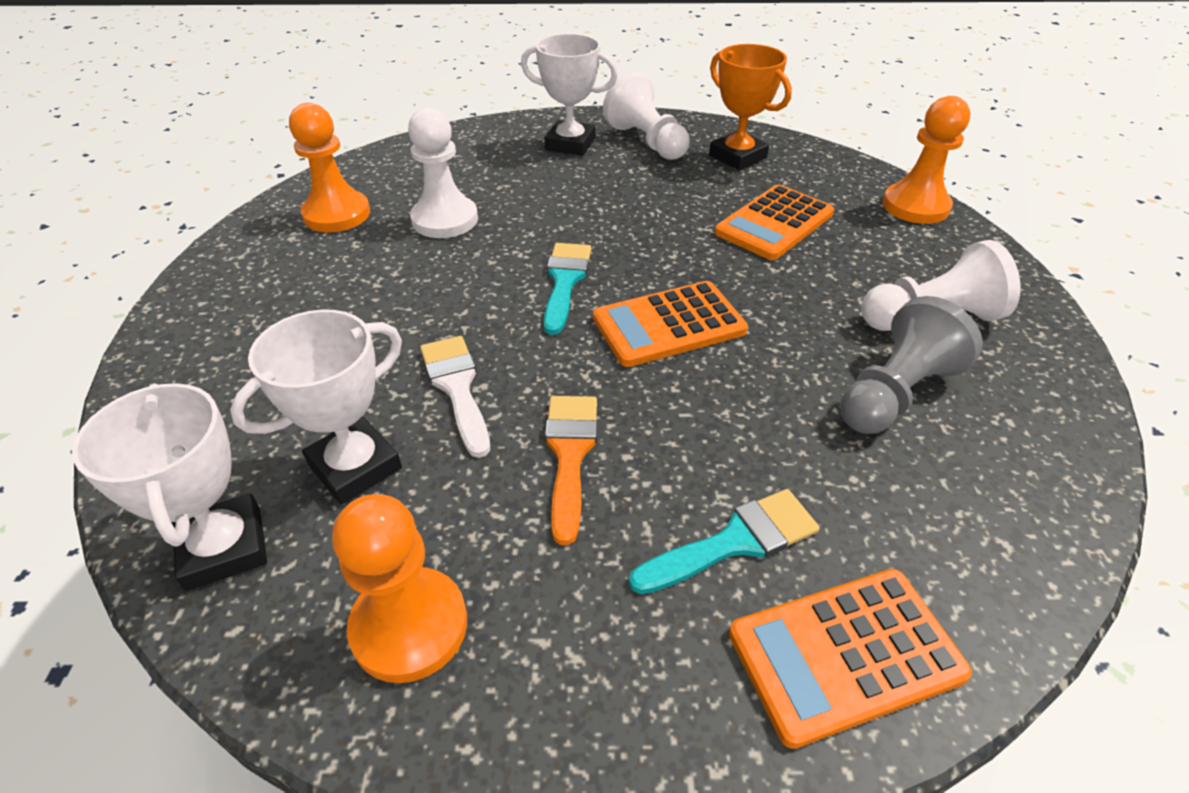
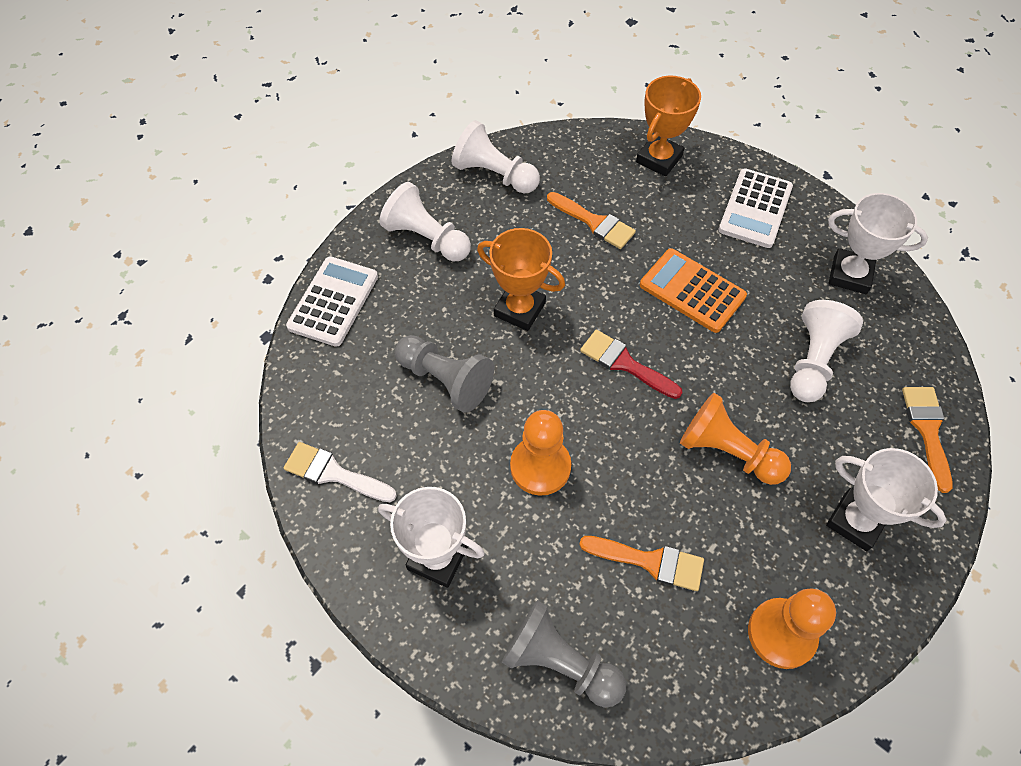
grey pawn: [840,296,983,434] = 1 -> [395,335,494,413] [502,600,626,708] = 2
orange brush: [545,396,597,545] = 1 -> [547,192,636,249] [579,536,704,591] [902,387,953,493] = 3
orange calculator: [593,281,748,367] [715,185,834,260] [729,569,972,749] = 3 -> [640,248,747,333] = 1
orange trophy: [709,44,792,170] = 1 -> [477,228,565,331] [636,76,701,177] = 2
red brush: none = 0 -> [580,330,683,399] = 1
turquoise brush: [543,243,591,335] [629,489,820,594] = 2 -> none = 0
white calculator: none = 0 -> [286,256,378,347] [719,168,793,248] = 2

